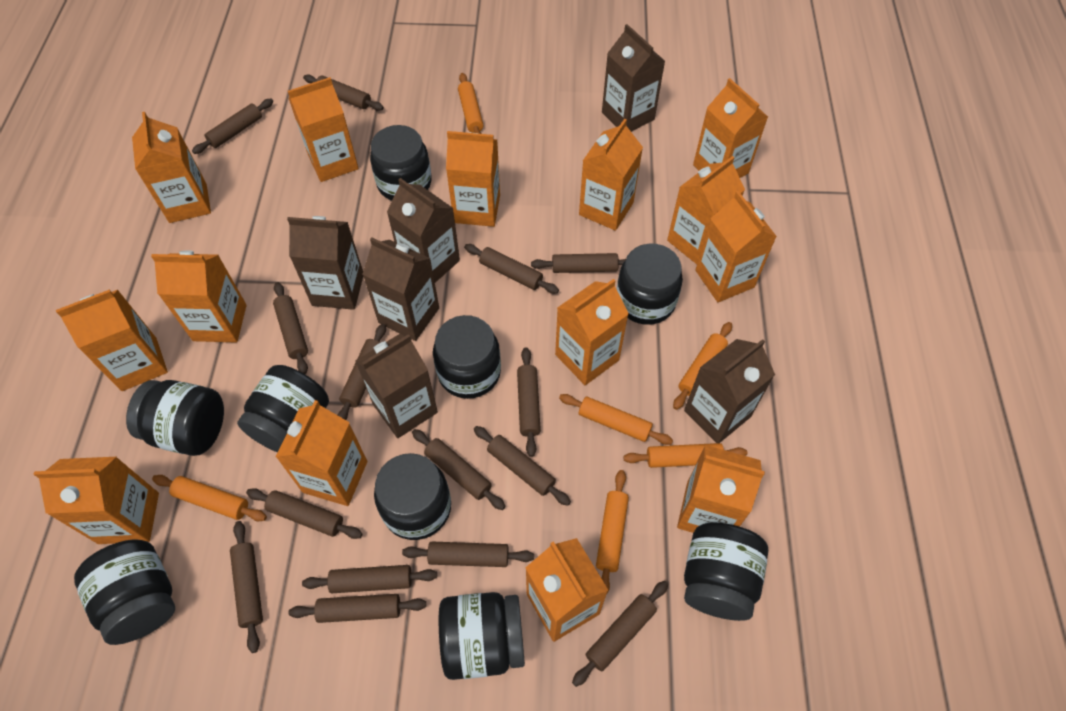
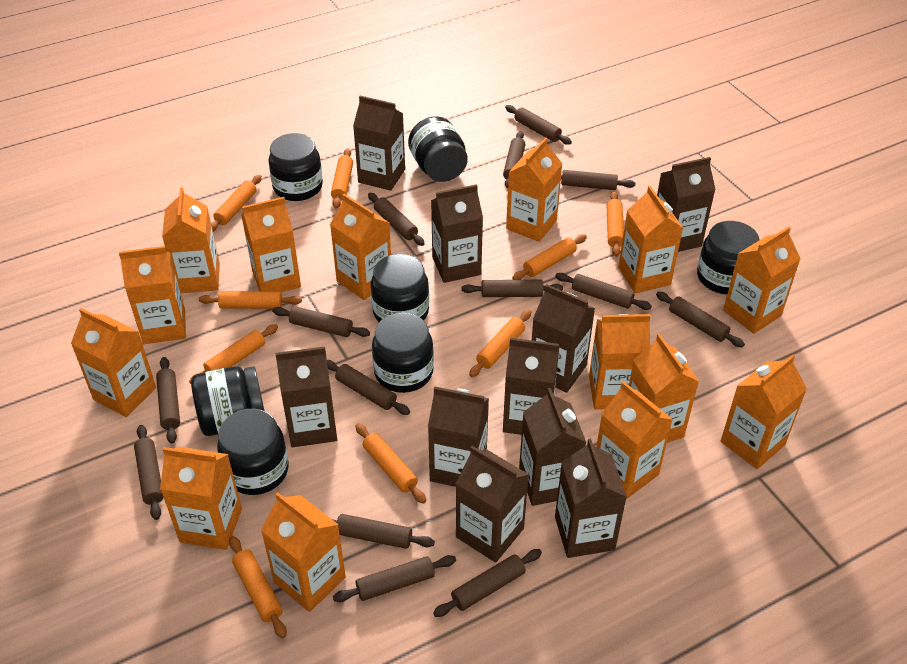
black jar: [74,540,175,645] [126,380,224,456] [237,365,329,452] [370,125,432,200] [374,453,451,540] [433,315,501,399] [439,592,525,680] [617,243,683,325] [684,522,768,621] = 9 -> [191,366,264,436] [217,409,289,495] [268,133,323,201] [371,254,429,322] [372,313,434,393] [408,116,468,182] [697,221,760,294] = 7
brown carton: [287,216,363,310] [355,334,438,438] [362,238,439,341] [387,178,460,283] [602,24,665,132] [684,339,775,443] = 6 -> [275,346,337,447] [353,96,405,191] [428,386,489,487] [431,184,483,283] [455,446,529,563] [503,338,559,435] [519,388,586,506] [532,284,595,393] [555,439,627,558] [657,157,716,252] = 10
brown rolling pin: [192,99,273,154] [230,521,263,653] [246,488,363,539] [273,282,308,374] [289,594,426,623] [302,565,437,593] [303,75,384,111] [337,324,386,420] [402,541,534,567] [412,429,506,510] [464,244,559,294] [474,426,571,506] [517,348,541,457] [531,253,626,273] [572,581,668,687] = 15 -> [134,425,163,520] [156,357,180,444] [272,306,370,337] [327,360,410,415] [332,514,435,549] [333,555,456,602] [368,193,425,246] [433,549,542,617] [462,280,563,297] [503,131,526,188] [505,105,572,145] [555,273,652,310] [561,170,636,190] [656,292,745,348] = 14
orange rolling pin: [152,475,267,521] [458,73,484,134] [559,394,673,445] [596,470,629,593] [623,443,747,468] [673,322,732,410] = 6 -> [189,324,278,384] [199,291,302,309] [211,175,262,231] [229,536,287,638] [331,148,353,208] [355,423,426,504] [469,310,531,377] [512,234,587,280] [607,191,624,257] = 9

